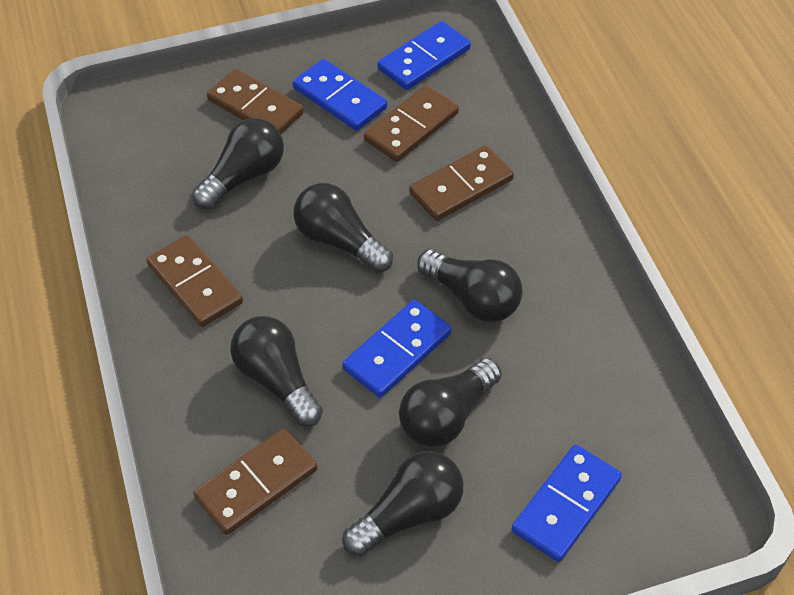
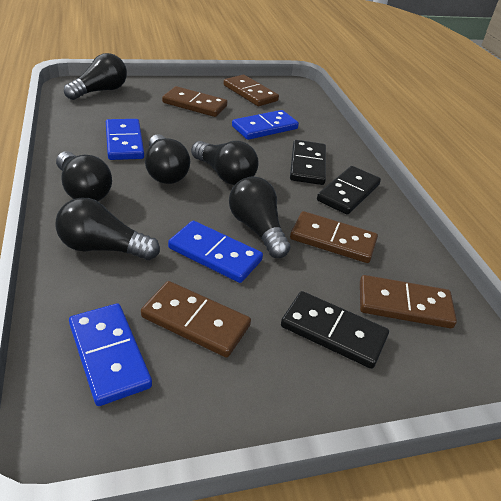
black domino: none = 0 -> [281,291,389,369] [290,140,326,185] [317,166,381,215] = 3

